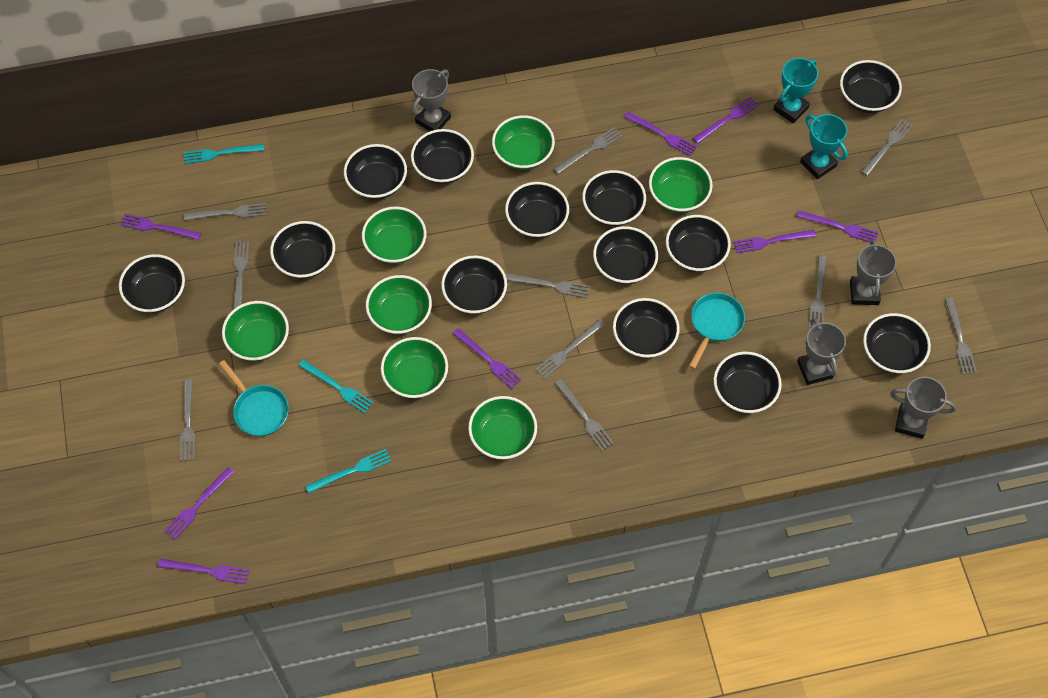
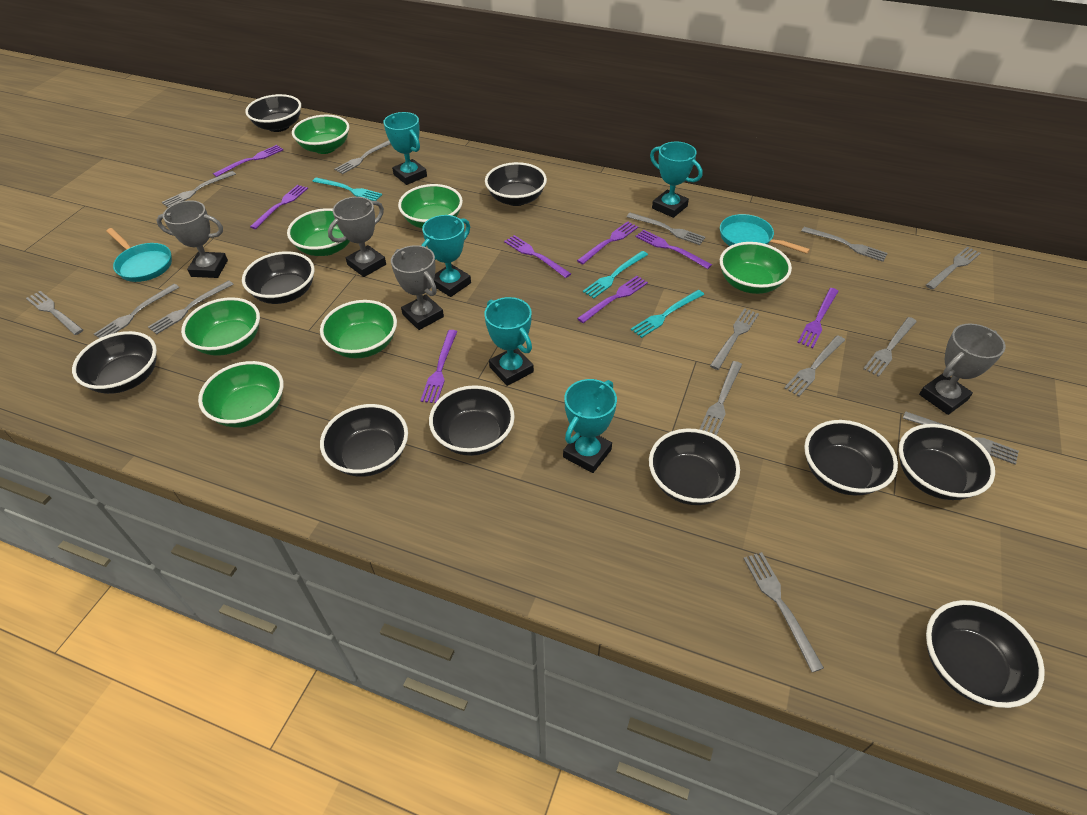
black bowl: [119,254,185,313] [270,221,335,279] [344,144,407,200] [411,129,474,184] [441,256,507,314] [505,182,569,238] [582,170,646,226] [593,226,658,284] [613,298,680,358] [666,215,731,272] [714,352,782,413] [840,60,902,113] [863,313,931,374] = 13 -> [72,331,157,394] [242,251,314,304] [245,94,301,132] [320,404,408,477] [429,385,515,456] [485,162,547,206] [649,429,740,505] [804,420,898,495] [899,424,995,500] [926,600,1045,708] = 10
grey fork: [180,380,195,461] [184,203,267,220] [233,242,249,310] [506,273,589,298] [535,320,605,379] [554,127,622,174] [555,379,614,451] [809,255,827,328] [861,119,913,176] [945,297,977,375] = 10 -> [26,291,83,335] [94,284,179,338] [148,280,234,334] [162,171,236,207] [334,140,391,174] [627,213,706,245] [699,361,742,436] [710,308,759,370] [743,552,824,672] [784,335,845,396] [801,227,888,262] [863,317,917,377] [903,411,1019,465] [926,247,981,290] = 14
turquoise trophy: [773,58,818,124] [800,114,848,179] = 2 -> [383,112,427,185] [421,215,471,297] [484,297,534,386] [563,379,617,473] [650,142,702,218] = 5

